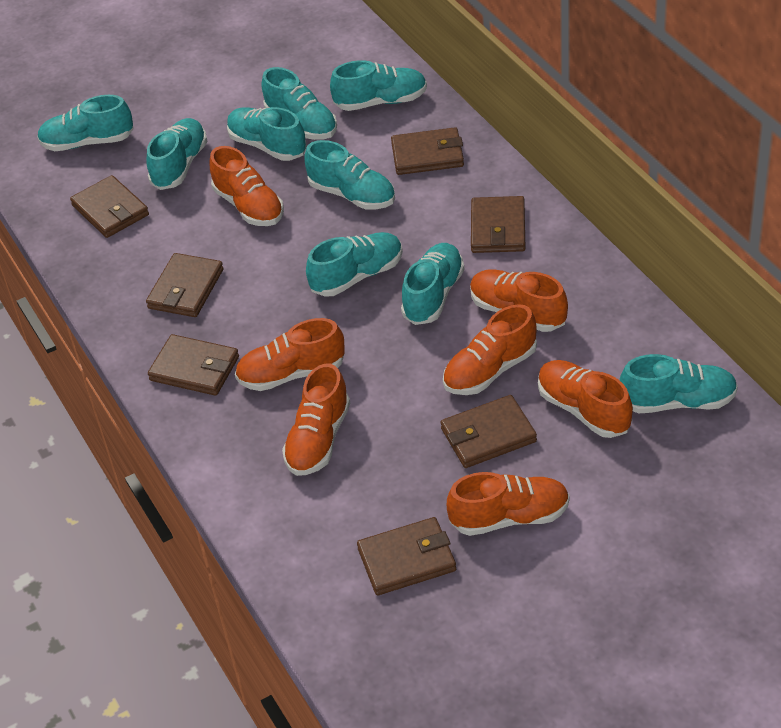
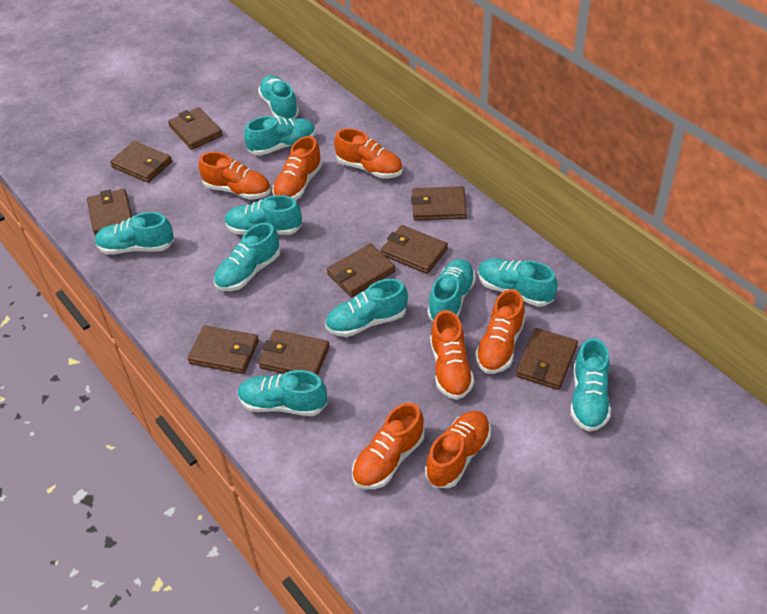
brown wallet: [70,175,149,238] [146,253,223,317] [148,334,239,396] [357,517,456,595] [391,127,464,175] [440,395,537,468] [471,196,526,253] = 7 -> [87,189,132,236] [110,141,172,183] [168,107,223,150] [188,325,259,374] [258,330,330,375] [327,243,396,297] [381,225,448,274] [411,186,467,221] [516,328,578,390] = 9
turquoise shoe: [37,95,134,151] [146,118,207,190] [227,107,307,161] [261,67,337,140] [304,140,395,210] [306,232,403,297] [330,60,427,111] [401,243,464,325] [620,354,738,413] = 9 -> [95,212,174,255] [214,223,281,291] [224,195,302,235] [238,370,327,416] [244,116,316,156] [258,75,299,119] [325,279,408,337] [427,259,476,321] [478,258,558,307] [570,338,611,432] = 10

